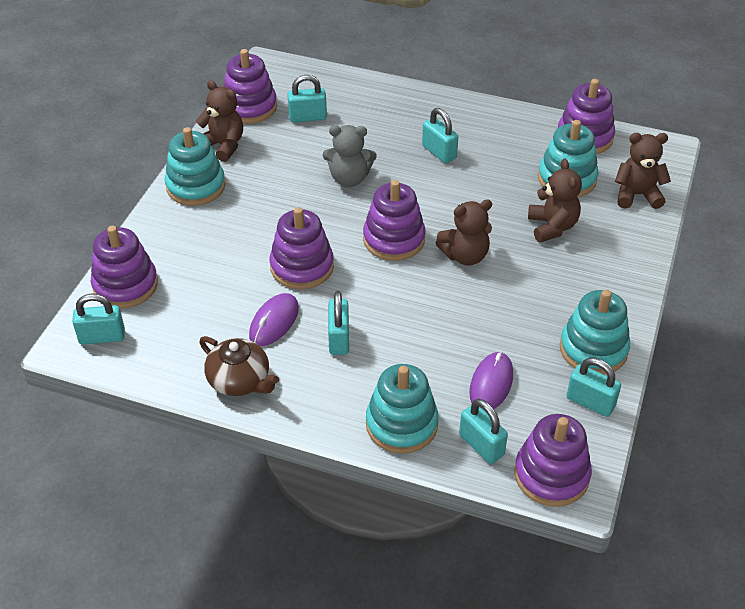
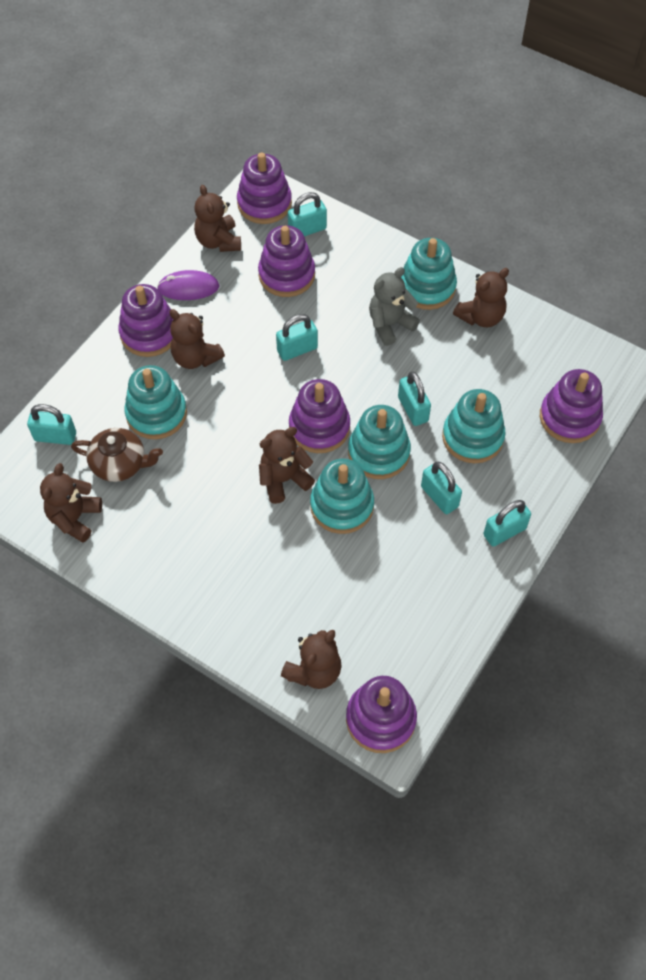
brown teddy bear: [196,80,243,162] [436,199,492,266] [528,159,582,243] [615,133,671,209] = 4 -> [40,463,102,543] [169,309,225,369] [194,185,241,252] [259,427,315,504] [281,630,342,689] [453,268,509,327] = 6
purple mouse: [249,293,299,346] [469,352,513,412] = 2 -> [157,270,220,300] = 1
turquoise stacking toy: [165,127,226,206] [366,364,439,454] [538,120,599,197] [560,290,630,375] = 4 -> [124,365,187,439] [310,459,374,534] [348,405,411,479] [401,238,457,310] [442,389,506,463] = 5

